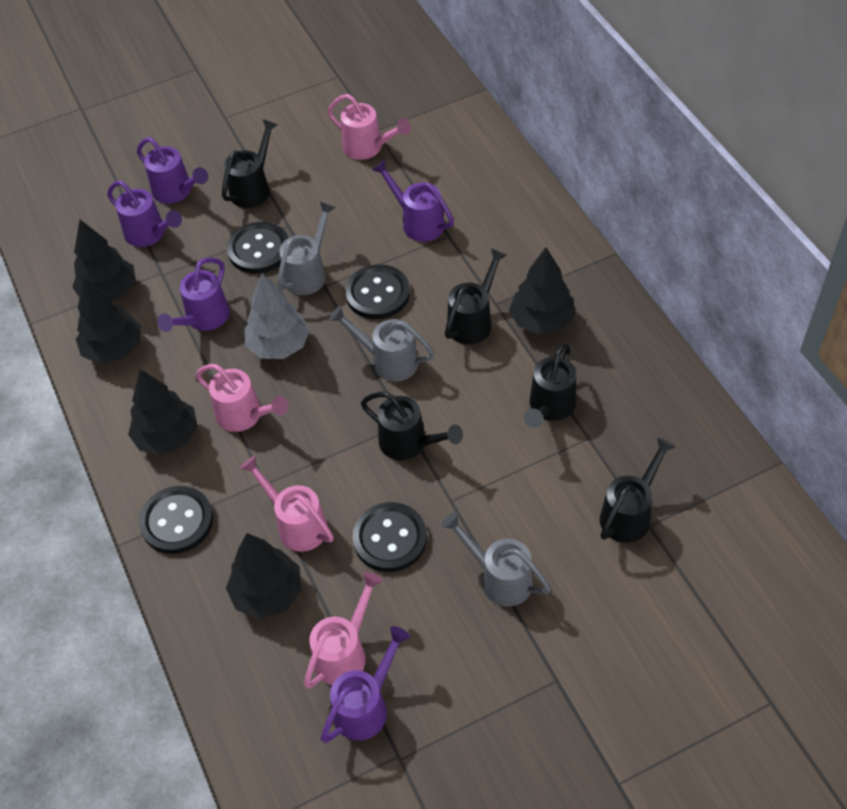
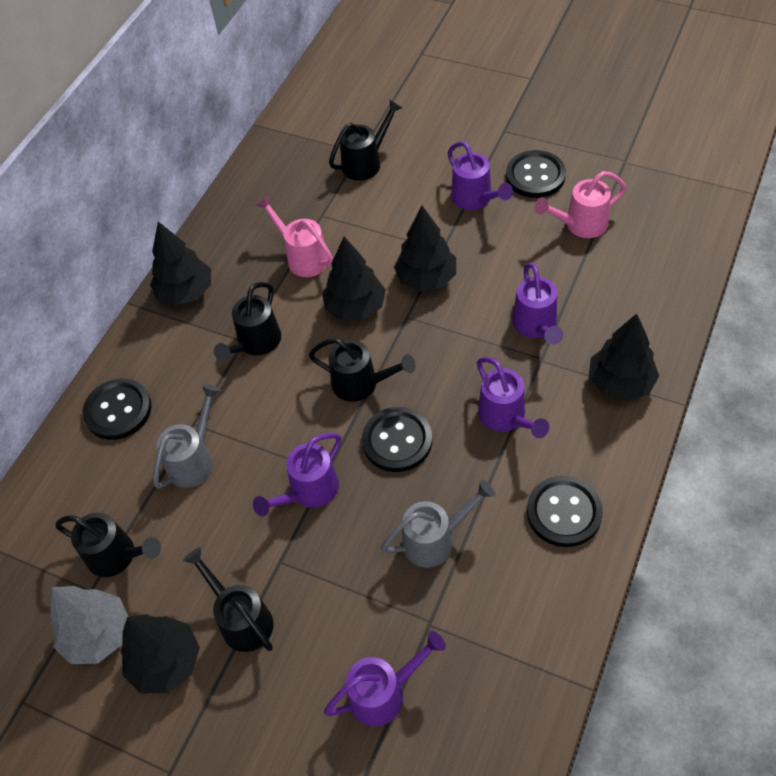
grey watering can: [277,202,336,295] [329,306,435,382] [441,512,551,607] = 3 -> [153,384,220,489] [381,480,495,568] = 2
pink watering can: [196,364,289,432] [240,456,334,552] [304,572,383,689] [327,94,410,160] = 4 -> [256,195,333,277] [534,171,626,238] = 2

